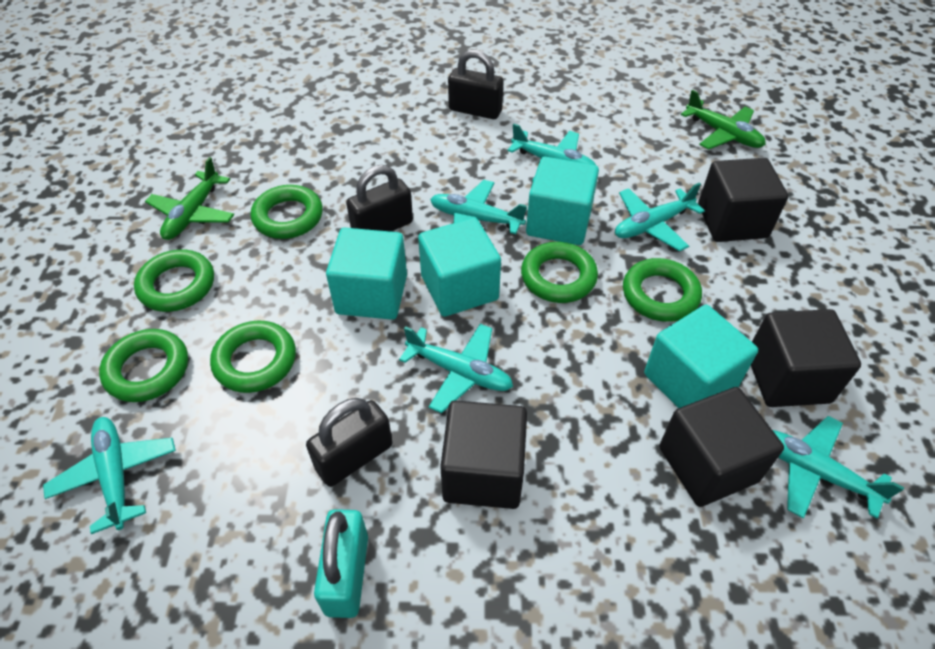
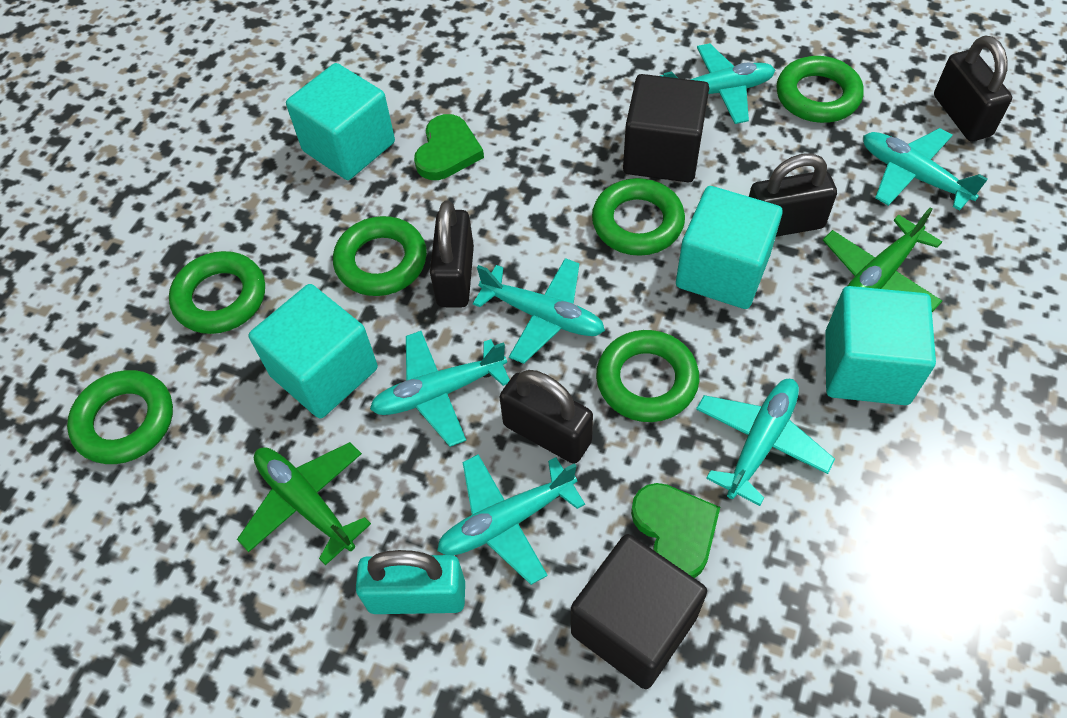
black cube: [440,400,527,509] [659,387,784,507] [698,158,788,242] [751,309,861,407] = 4 -> [571,534,707,689] [623,74,709,182] = 2
black padlock: [306,398,392,487] [346,165,413,232] [448,50,504,119] = 3 -> [430,201,474,308] [499,370,593,464] [749,153,837,237] [934,36,1012,141] = 4
green heart: none = 0 -> [414,114,484,180] [631,483,720,578] = 2

